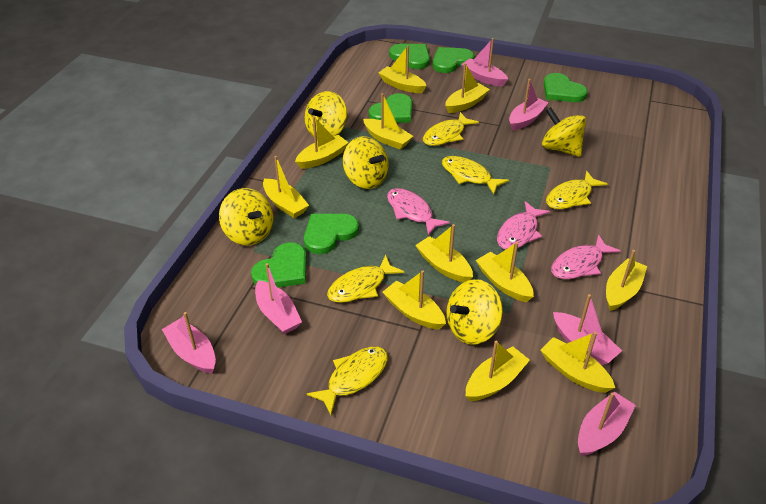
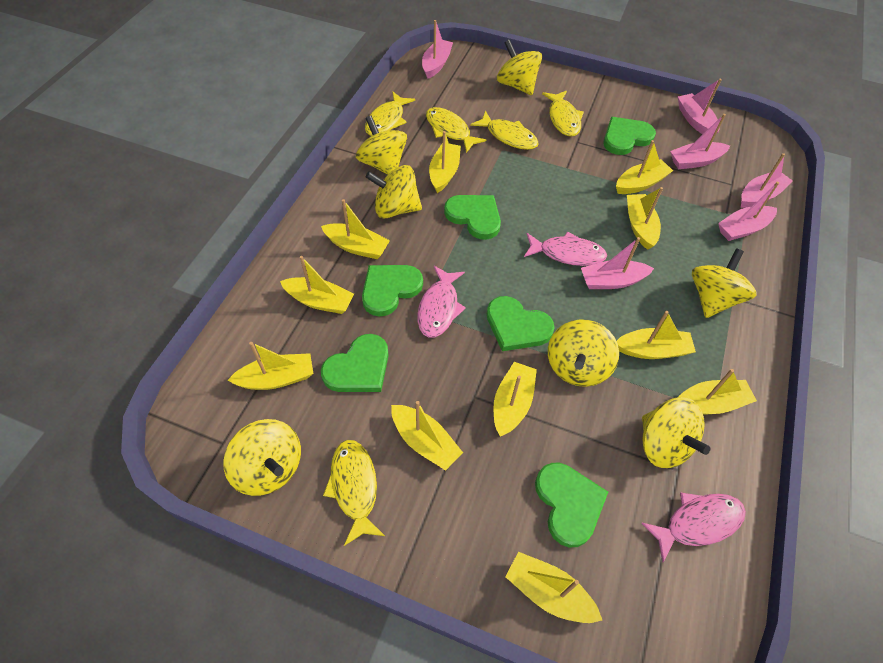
yellow spinning top: [219,188,273,245] [305,91,347,137] [343,136,388,189] [446,279,503,345] [542,107,586,157] = 5 -> [223,419,301,496] [356,116,407,175] [366,165,422,218] [497,40,542,95] [548,319,619,387] [642,397,710,468] [692,249,757,318] = 7

